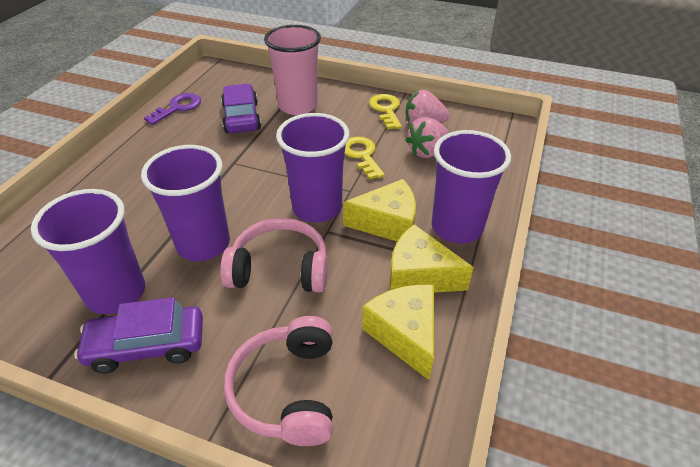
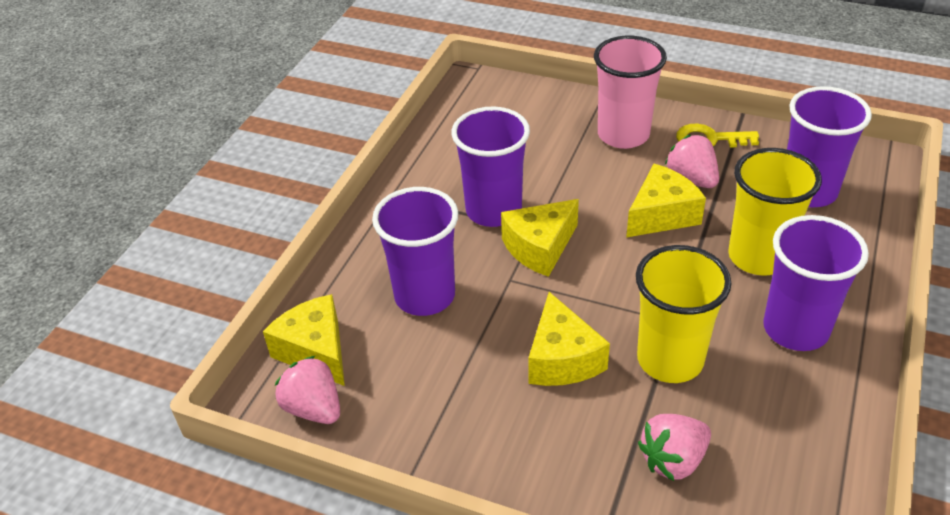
pink headphones: [220,218,328,292] [224,316,333,446] = 2 -> none = 0
pink strawberry: [406,90,450,124] [406,117,449,158] = 2 -> [275,356,340,424] [638,414,711,481] [665,135,719,188] = 3
purple car: [74,297,203,374] [221,84,261,133] = 2 -> none = 0
purple key: [144,93,201,125] = 1 -> none = 0
yellow cheese: [343,179,416,241] [362,285,434,380] [389,224,474,293] = 3 -> [263,294,345,386] [501,199,579,277] [528,292,610,386] [626,164,706,237] = 4
yellow cup: none = 0 -> [636,245,731,383] [728,148,822,275] = 2
yellow key: [345,137,385,180] [369,94,402,129] = 2 -> [676,124,759,147] = 1

